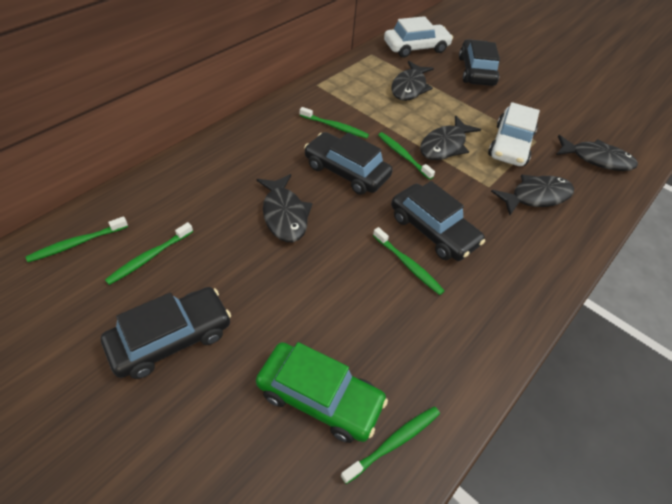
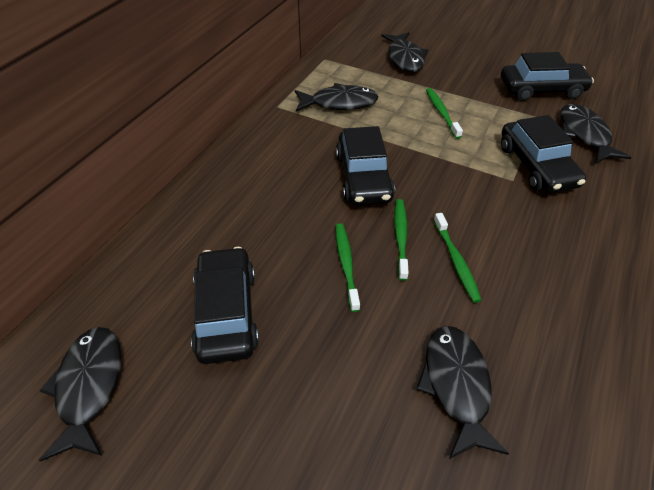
green car: [256,342,388,443] = 1 -> none = 0
green toothbrush: [25,216,128,262] [105,222,193,285] [300,107,369,139] [341,406,440,484] [373,227,445,295] [378,132,435,180] = 6 -> [335,223,360,312] [394,199,409,281] [426,88,463,139] [434,213,481,303] = 4
white car: [384,16,453,57] [488,102,540,166] = 2 -> none = 0

